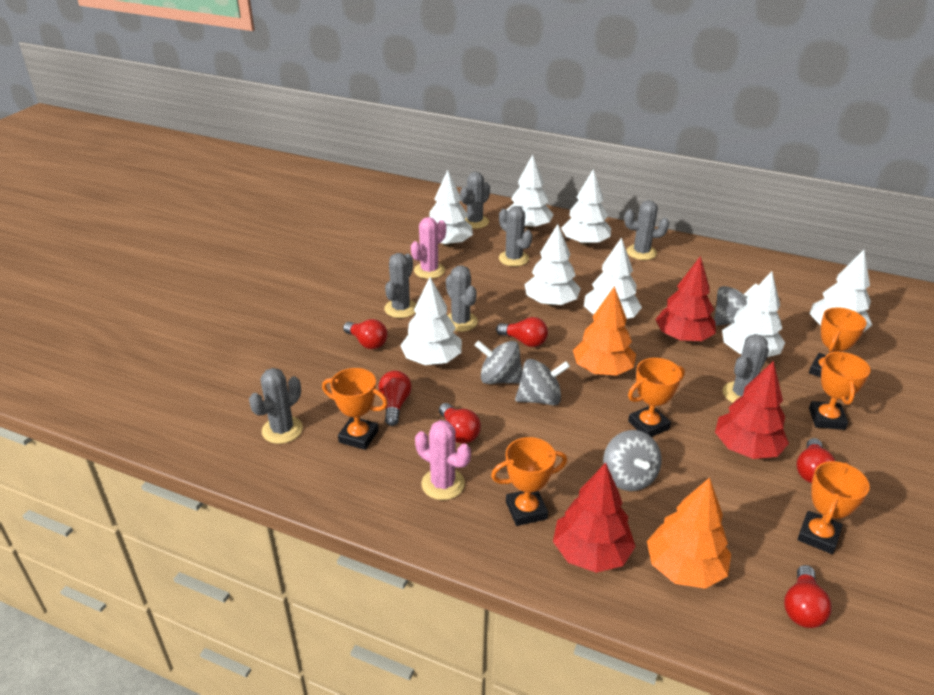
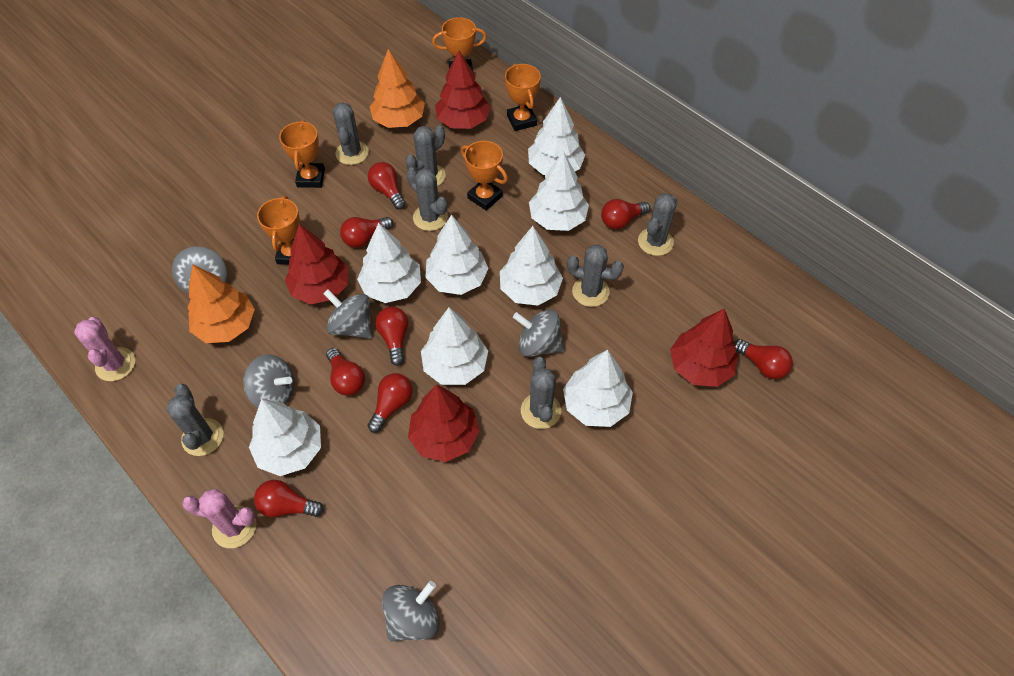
grey spinning top: [474,340,523,384] [515,359,570,405] [603,430,661,491] [714,283,758,326] = 4 -> [172,247,227,294] [243,354,295,408] [323,289,372,339] [382,581,440,642] [513,309,564,357] = 5
orange trophy: [322,368,388,450] [491,437,567,526] [628,358,685,437] [797,461,870,554] [809,307,867,377] [809,351,871,430] = 6 -> [257,196,300,265] [279,120,325,188] [432,17,487,73] [461,141,508,211] [505,64,541,131] = 5
red light bulb: [343,319,387,349] [378,371,411,426] [439,403,481,444] [496,317,548,347] [784,565,832,628] [797,438,835,483] = 6 -> [254,480,324,517] [326,348,365,396] [340,217,393,248] [368,162,406,209] [368,373,413,433] [375,306,408,366] [601,199,650,229] [734,339,793,379] = 8
red tree: [553,463,636,573] [655,256,716,342] [715,361,789,459] = 3 -> [285,224,348,304] [408,384,480,462] [435,50,490,129] [670,308,738,387] = 4

